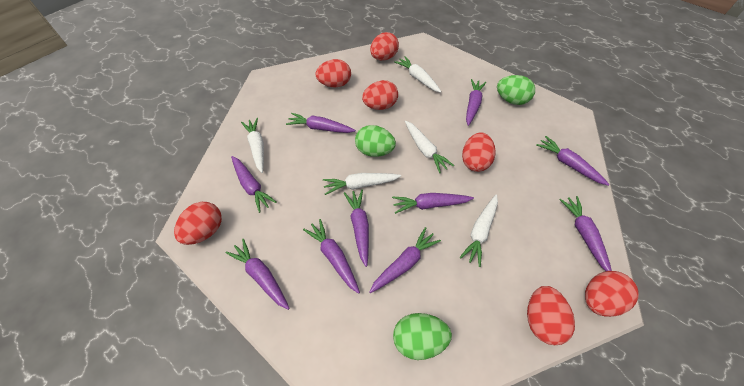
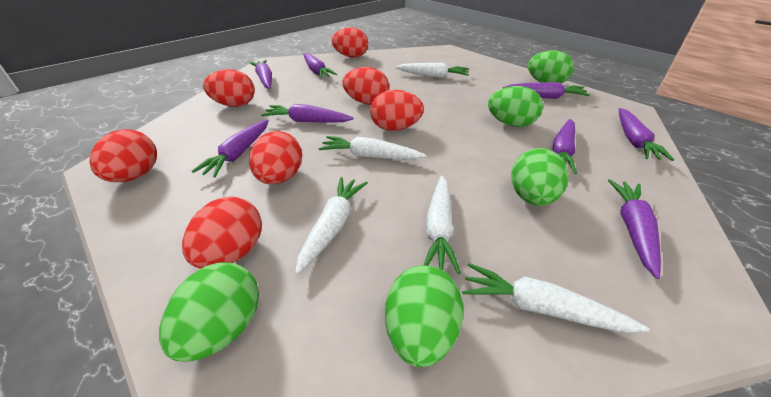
green egg: [355,125,396,157] [393,313,452,360] [497,75,535,105] = 3 -> [159,262,259,362] [385,265,463,367] [488,86,543,127] [511,148,569,206] [528,50,574,84] = 5
purple carrot: [226,239,290,310] [231,156,277,213] [286,113,356,133] [303,219,360,294] [344,190,369,267] [369,227,441,293] [392,193,474,214] [466,79,486,126] [536,136,610,186] [559,196,612,271] = 10 -> [192,119,269,177] [249,60,272,89] [261,104,354,123] [303,53,337,78] [503,82,590,99] [553,119,577,174] [608,179,661,279] [619,108,675,161] = 8

